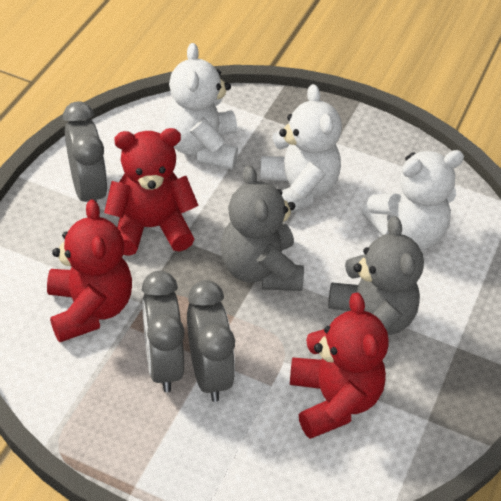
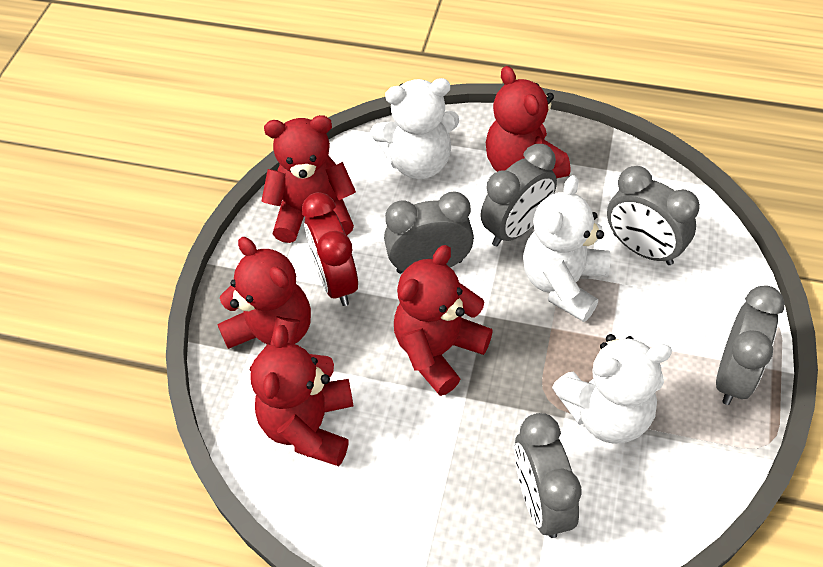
grey clock: [63,101,108,202] [142,271,185,392] [187,280,235,402] = 3 -> [384,191,474,274] [480,144,557,246] [514,413,582,538] [607,166,700,265] [716,285,785,405] = 5
grey teddy bear: [220,165,304,291] [328,216,424,335] = 2 -> none = 0
red clock: none = 0 -> [302,192,358,306] = 1
red teddy bear: [47,199,132,342] [104,128,199,256] [290,292,389,439] = 3 -> [217,237,311,371] [250,325,354,466] [261,115,356,243] [394,245,493,396] [486,66,570,178] = 5

